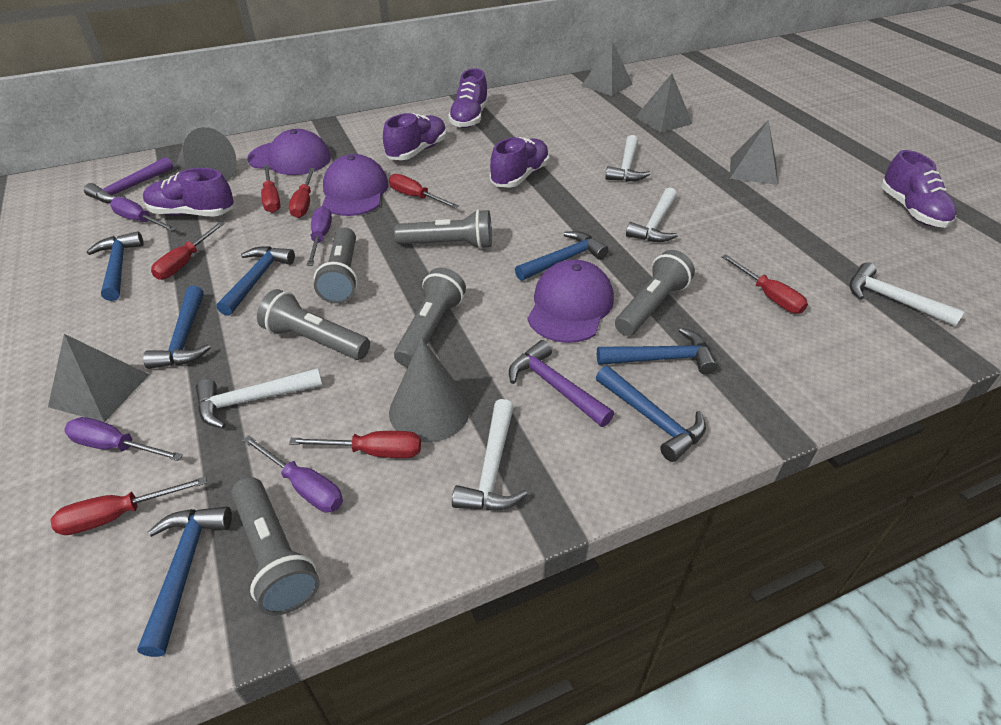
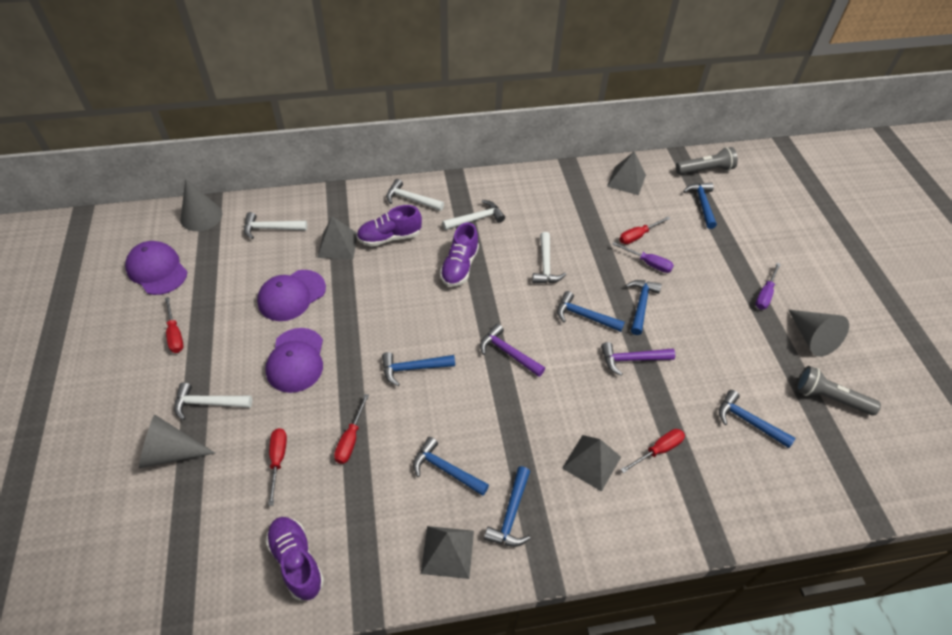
grey cone: [177,127,236,182] [389,337,470,442] = 2 -> [139,414,215,468] [180,179,222,231] [788,309,849,357] = 3
grey flashlight: [231,477,320,616] [257,289,370,360] [314,227,358,304] [394,209,492,249] [394,267,466,367] [615,250,695,336] = 6 -> [676,147,738,174] [796,366,881,416] = 2
purple screwdriver: [64,417,183,461] [110,197,176,231] [243,436,343,512] [307,206,332,266] = 4 -> [612,242,674,273] [755,263,781,310] = 2
purple shoe: [143,168,234,217] [383,113,447,160] [448,68,488,128] [490,137,550,188] [881,150,957,228] = 5 -> [265,517,324,601] [357,205,422,247] [440,222,479,287] = 3
red screwdriver: [50,476,207,535] [151,222,225,280] [261,165,280,213] [289,168,315,218] [289,431,421,458] [389,174,459,208] [721,254,808,314] = 7 -> [165,297,184,353] [268,428,287,506] [334,394,369,464] [619,217,671,244] [620,429,685,473] = 5

